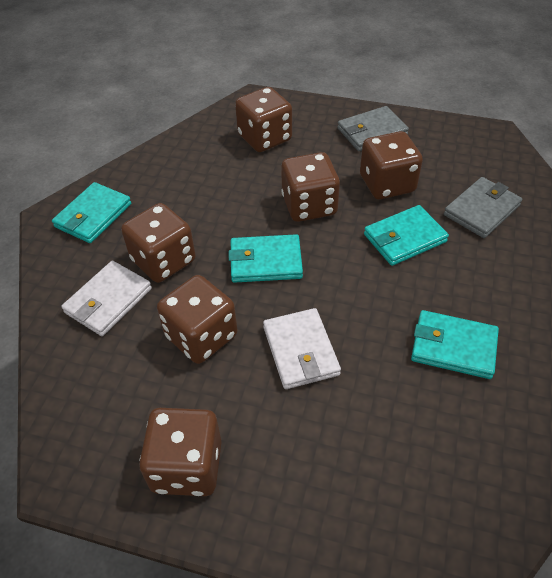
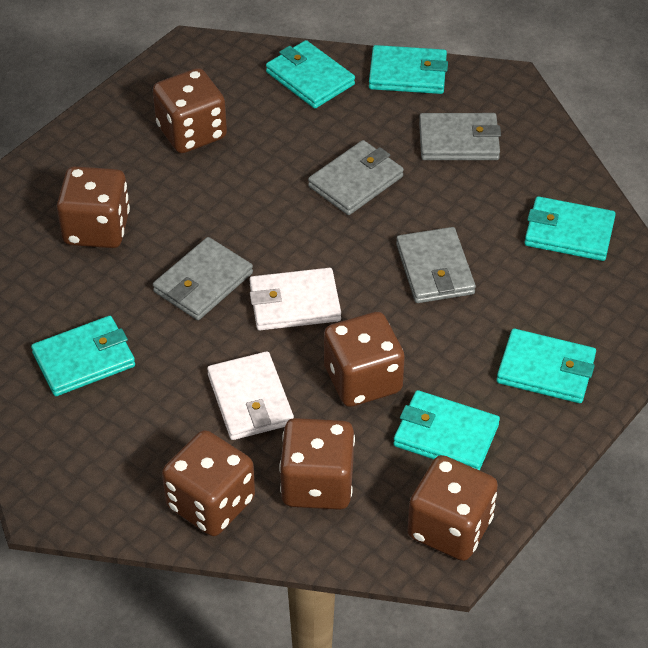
grey wallet: [338,106,409,151] [444,177,522,238] = 2 -> [153,237,253,320] [308,140,404,215] [396,227,476,303] [419,113,501,160] = 4
turquoise wallet: [52,182,131,243] [229,234,303,283] [364,205,449,266] [411,310,499,379] = 4 -> [31,316,135,396] [266,40,355,109] [369,45,448,94] [393,390,500,470] [497,329,596,403] [525,196,616,261] = 6

